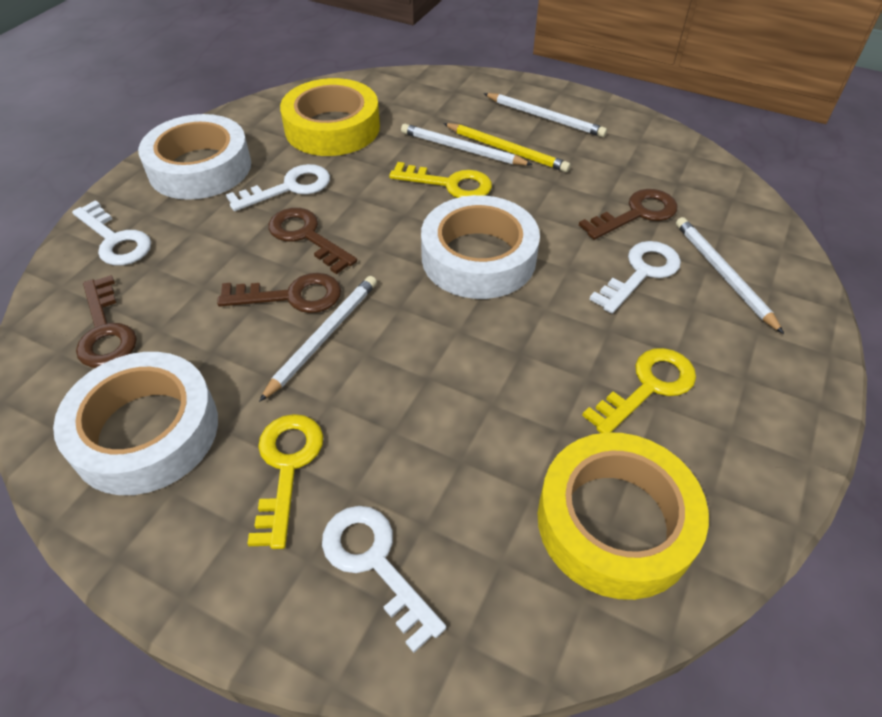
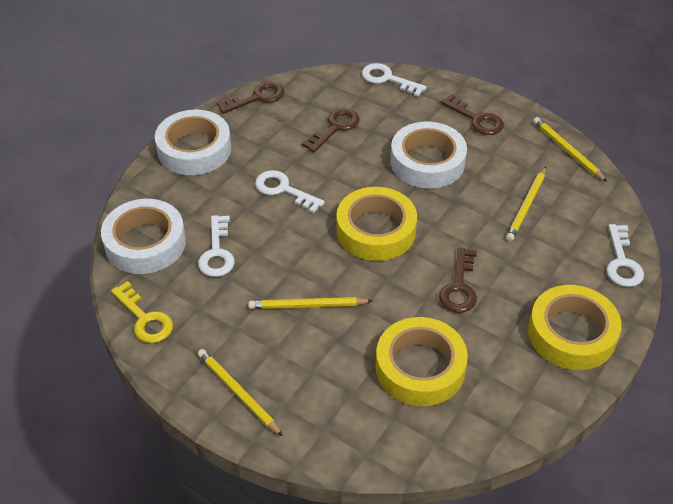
white pencil: [259,276,377,402] [401,124,533,165] [484,93,607,137] [676,217,784,334] = 4 -> none = 0
yellow key: [247,414,323,549] [389,162,492,198] [582,348,696,433] = 3 -> [111,281,173,343] = 1
yellow pencil: [443,123,571,172] = 1 -> [197,349,283,436] [248,297,372,309] [506,167,546,242] [533,117,607,182] = 4
yellow tape: [280,78,380,156] [538,432,709,600] = 2 -> [336,187,417,261] [376,317,468,406] [528,285,622,370] = 3

